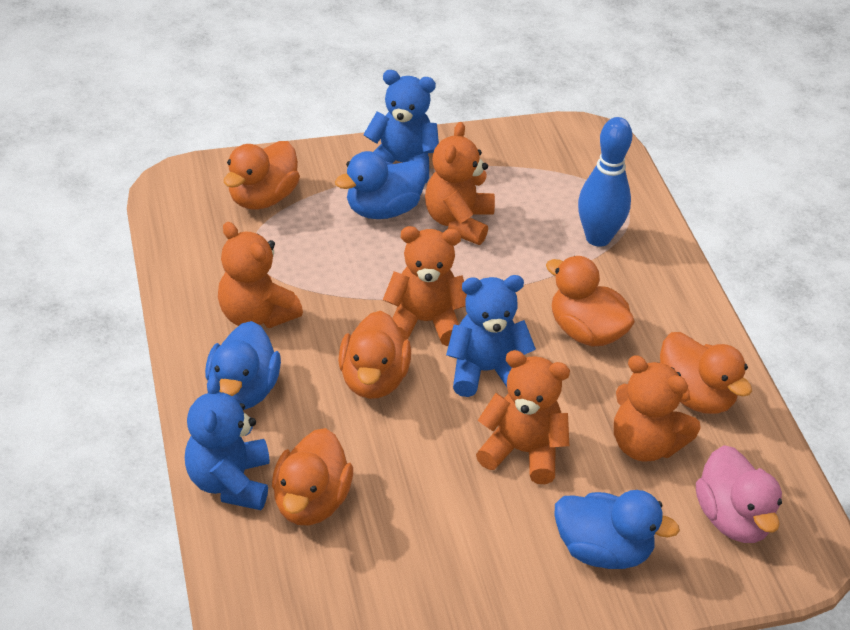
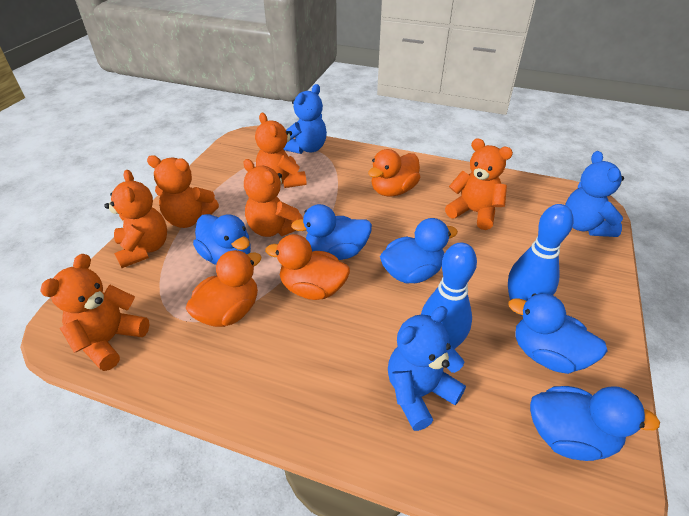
blue bowling pin: [578,117,632,247] = 1 -> [421,243,477,349] [508,204,573,316] = 2
blue duck: [205,321,281,410] [335,151,427,219] [555,490,680,569] = 3 -> [193,214,251,265] [291,204,372,260] [380,218,458,283] [508,293,608,374] [530,386,660,461] = 5
orange duck: [224,141,300,209] [272,428,353,526] [338,311,411,399] [546,256,635,347] [660,332,752,414] = 5 -> [186,250,261,327] [265,234,350,300] [368,149,420,197] = 3
orange teddy bear: [218,222,303,328] [383,226,467,346] [425,122,495,245] [476,350,570,484] [614,355,701,462] = 5 -> [40,254,150,371] [104,170,167,268] [147,155,219,228] [243,159,303,237] [255,113,307,188] [445,138,513,230] = 6
pink duck: [696,445,782,543] = 1 -> none = 0

